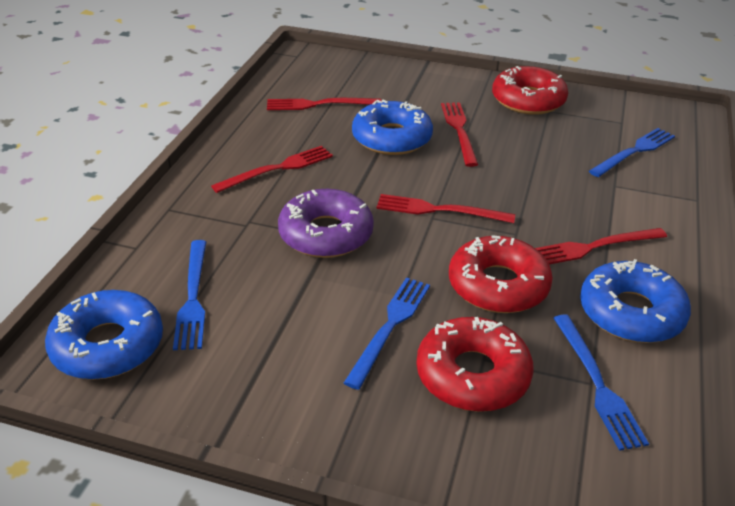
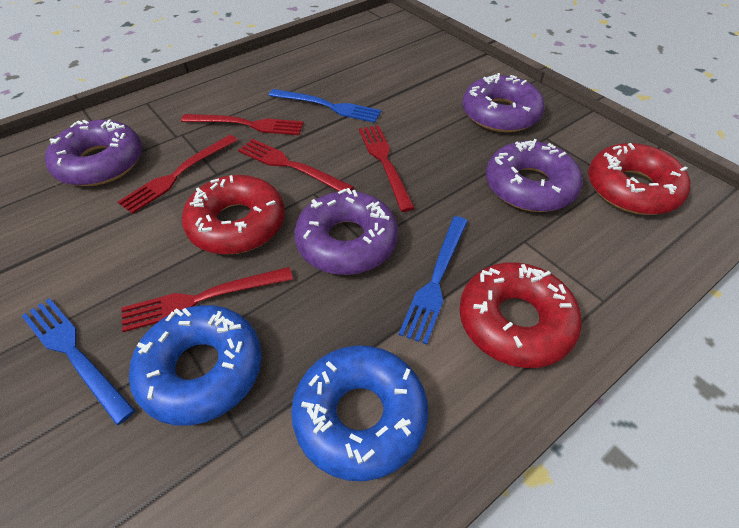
blue donut: [45,290,163,380] [352,99,433,155] [580,259,691,343] = 3 -> [129,305,262,426] [291,345,428,481] = 2
blue fork: [173,240,206,350] [344,277,430,390] [554,314,649,451] [589,128,675,177] = 4 -> [22,298,135,425] [269,89,382,123] [399,216,468,345] = 3
purple donut: [278,189,374,258] = 1 -> [45,120,142,186] [294,188,398,275] [463,73,545,133] [486,139,583,212] = 4

